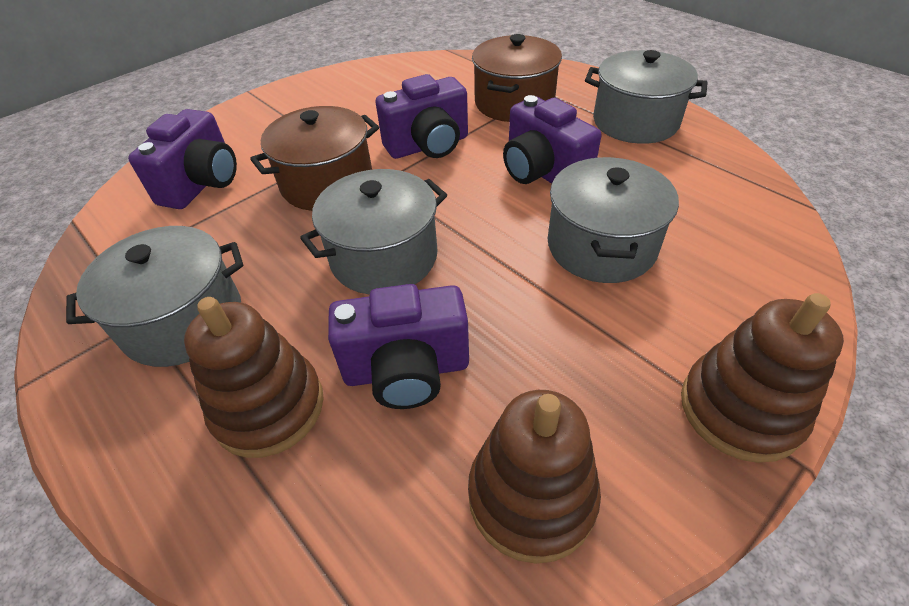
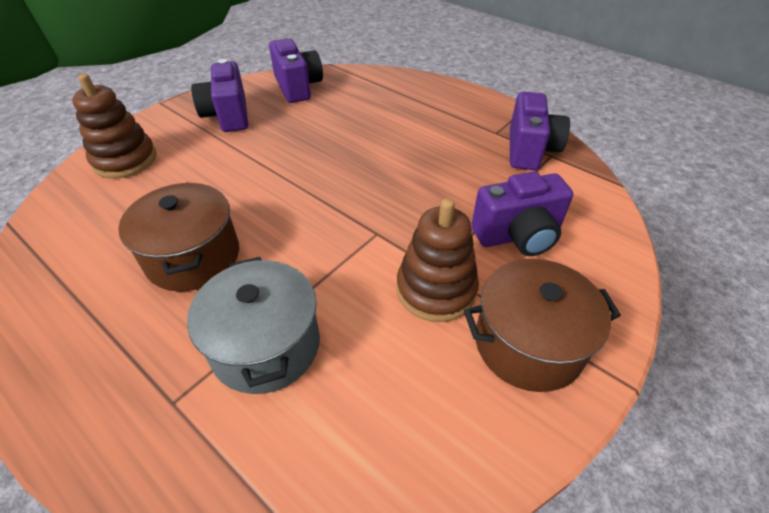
brown stacking toy: [184,297,324,458] [468,390,601,564] [681,293,844,463] = 3 -> [72,74,157,179] [397,198,479,322] = 2
grey pot: [66,226,244,367] [300,169,447,295] [548,157,679,283] [585,50,707,144] = 4 -> [187,257,320,394] = 1

